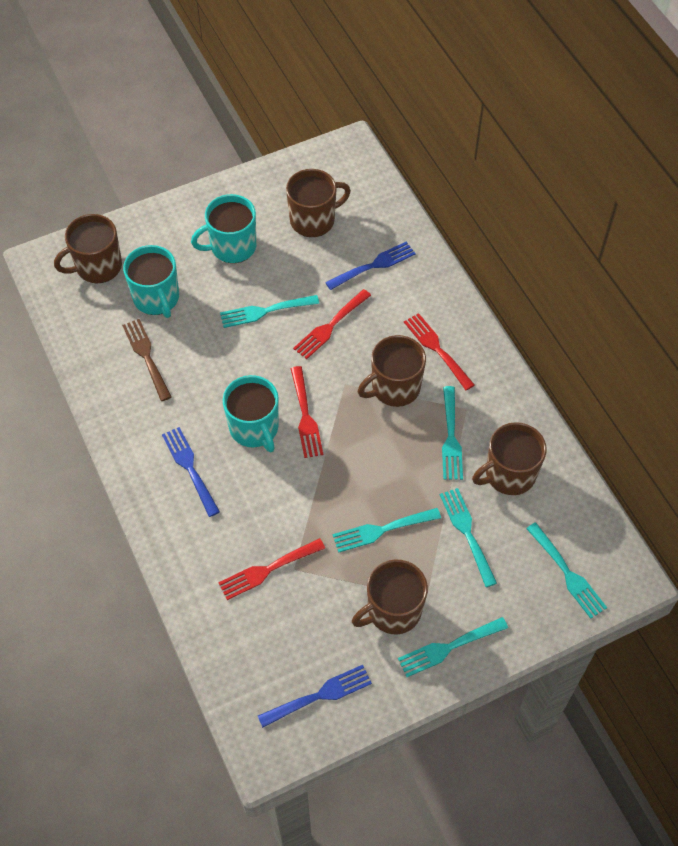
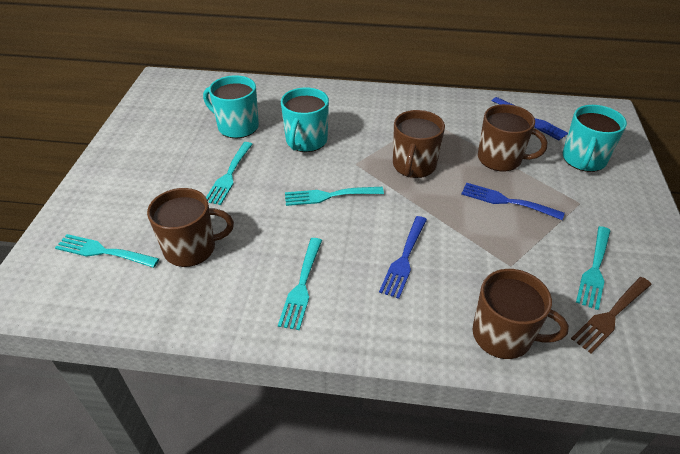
brown mug: [54,214,122,283] [286,169,351,237] [352,560,428,634] [358,335,426,407] [472,422,547,495] = 5 -> [147,188,234,267] [393,110,445,178] [472,269,569,359] [478,104,547,171] = 4
red fork: [218,538,325,600] [290,366,323,458] [293,289,371,359] [404,313,475,390] = 4 -> none = 0
turquoise fork: [220,295,319,328] [333,508,441,553] [398,617,508,677] [440,488,497,587] [442,386,463,480] [526,523,607,619] = 6 -> [55,234,159,268] [206,142,253,205] [278,238,322,330] [285,187,384,206] [576,226,611,310] = 5

